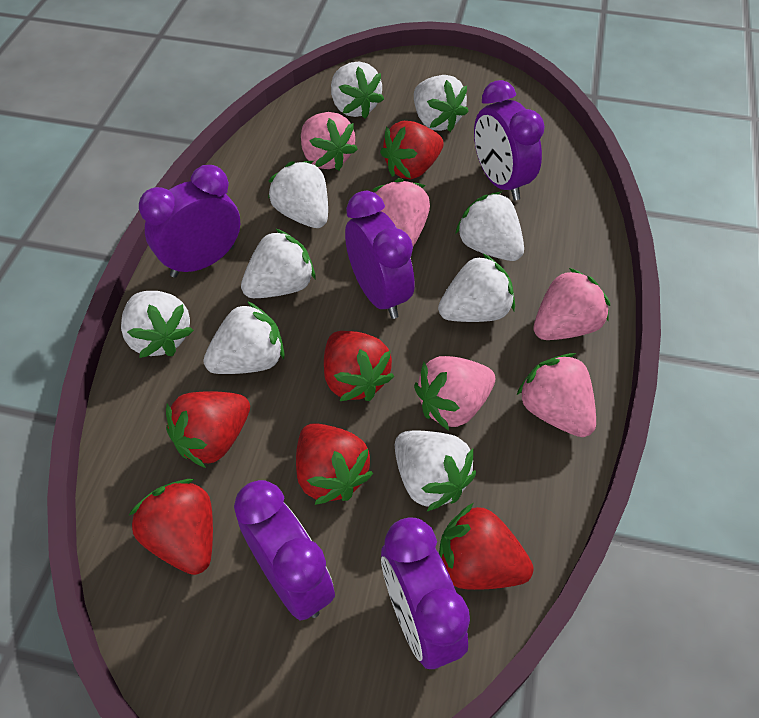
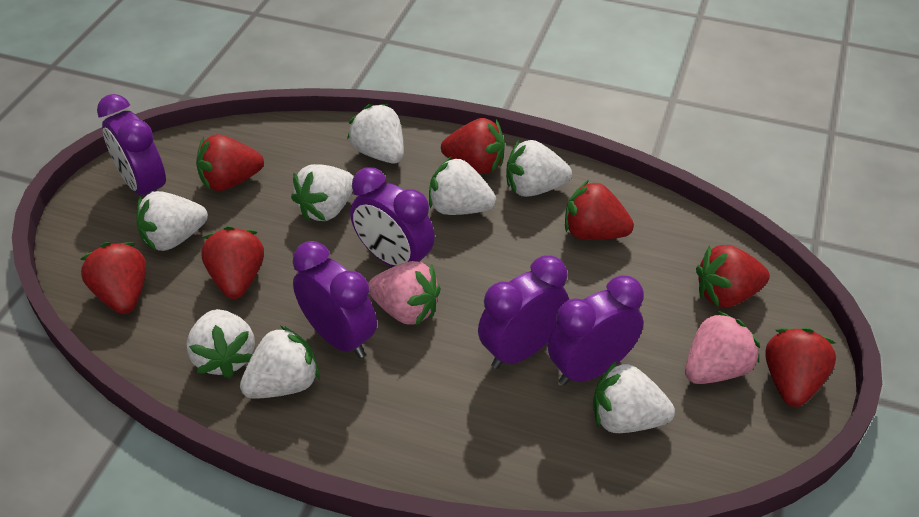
pink strawberry: [301,112,358,171] [372,178,430,246] [414,356,495,430] [516,353,596,437] [533,268,610,340] = 5 -> [368,261,441,325] [685,311,760,384] = 2
red strawberry: [128,479,213,575] [166,391,250,468] [296,423,373,505] [324,331,394,401] [380,121,444,179] [439,503,534,590] = 6 -> [80,242,146,314] [196,134,264,191] [201,226,264,299] [441,118,505,174] [565,180,634,240] [696,245,770,307] [765,328,836,407] = 7
white strawberry: [121,291,194,358] [203,301,285,374] [241,229,315,298] [268,161,328,228] [331,62,384,119] [395,431,476,511] [414,75,469,132] [438,254,515,322] [455,192,524,261] = 9 -> [136,191,208,251] [186,309,255,378] [240,325,320,399] [291,164,354,221] [347,104,404,163] [429,156,496,215] [506,140,572,197] [593,361,675,433] = 8

